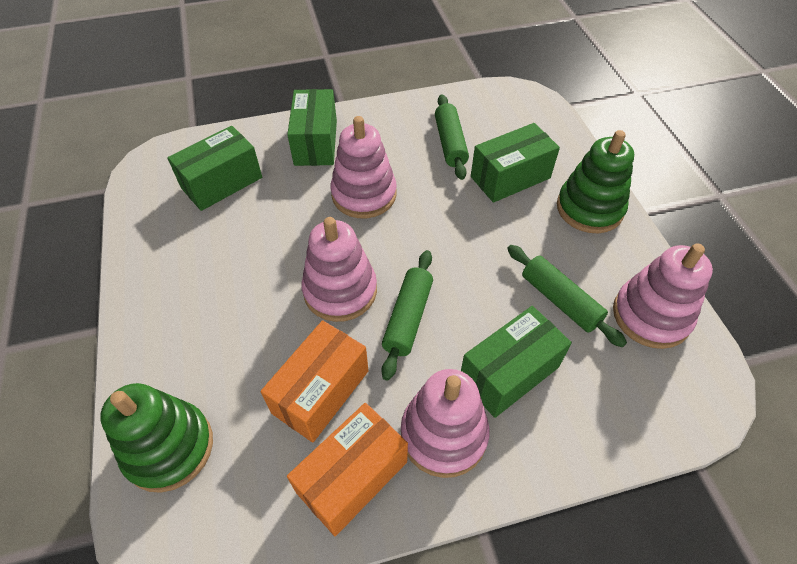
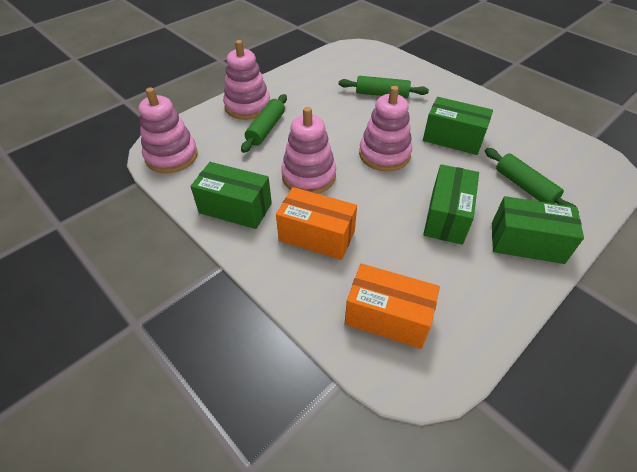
green stacking toy: [100,383,213,493] [557,130,634,233] = 2 -> none = 0

